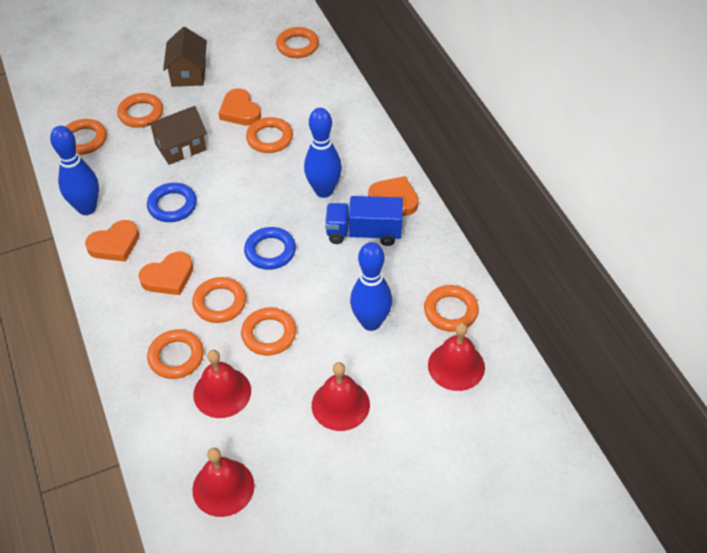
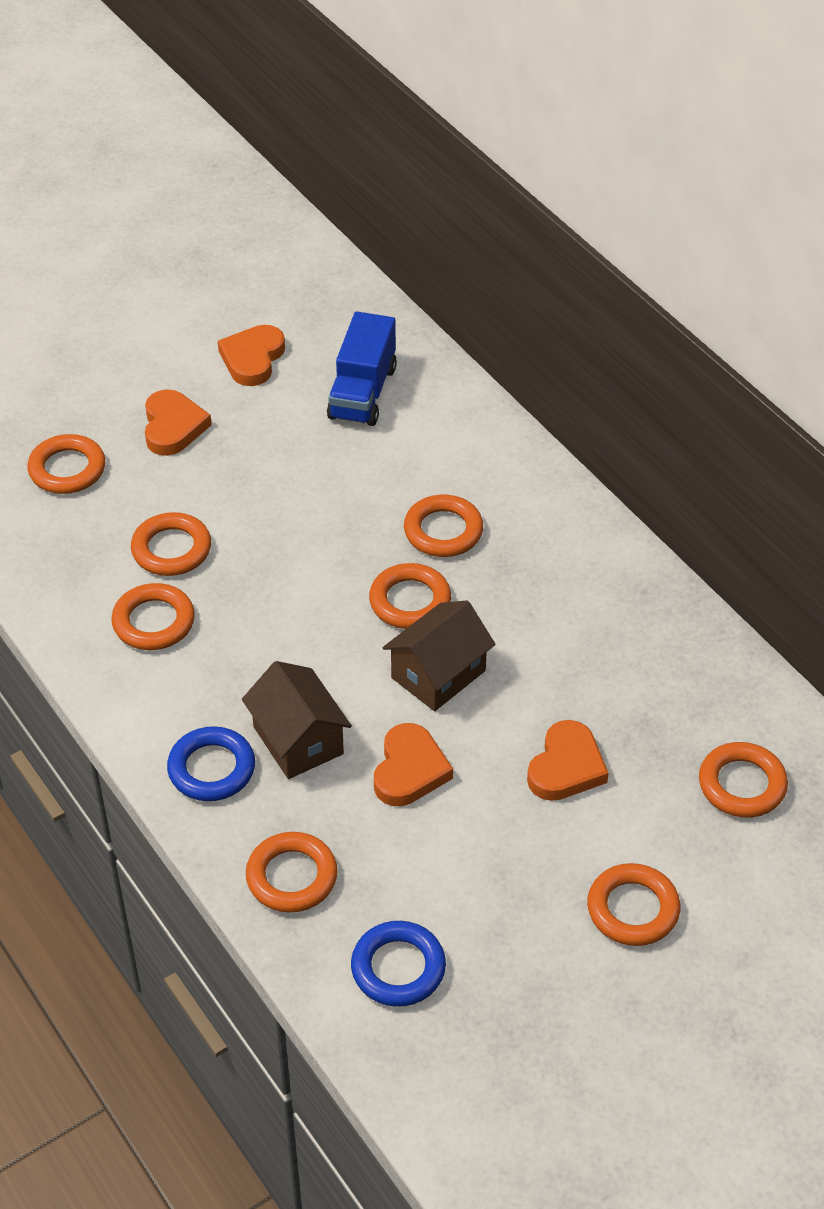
blue bowling pin: [50,126,99,215] [304,108,342,198] [350,242,392,331] = 3 -> none = 0
red bell: [192,448,254,517] [193,350,251,418] [312,362,370,431] [428,323,485,391] = 4 -> none = 0

